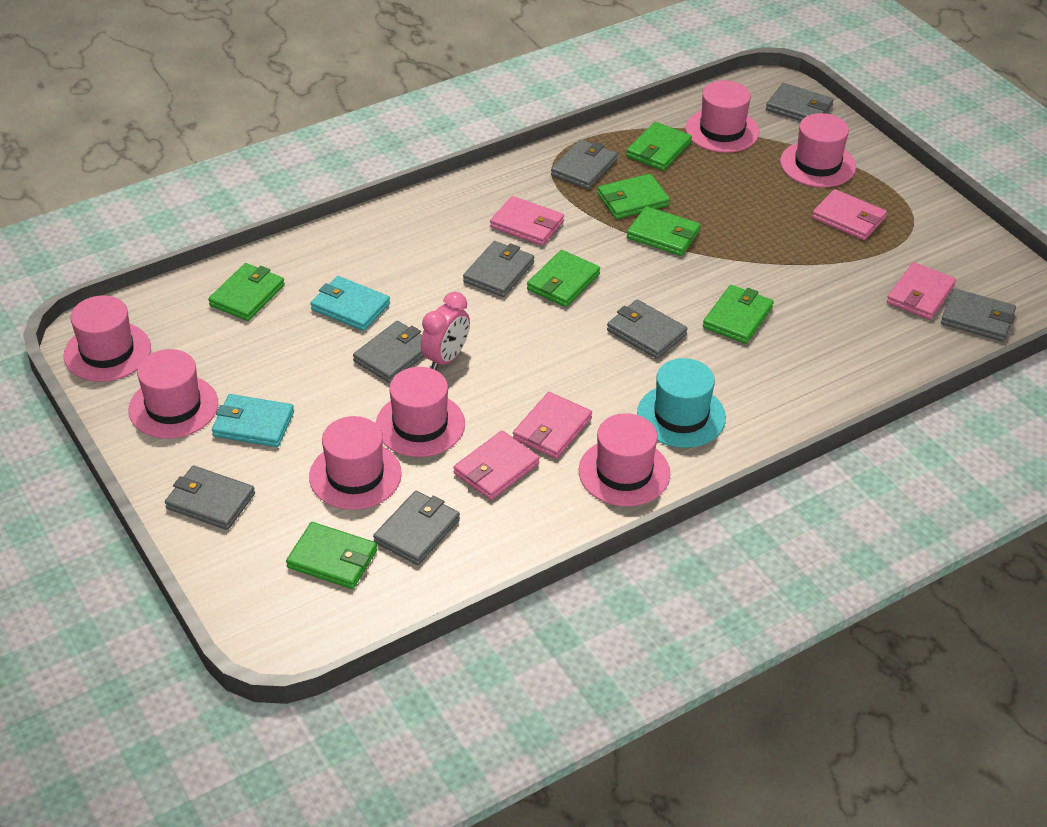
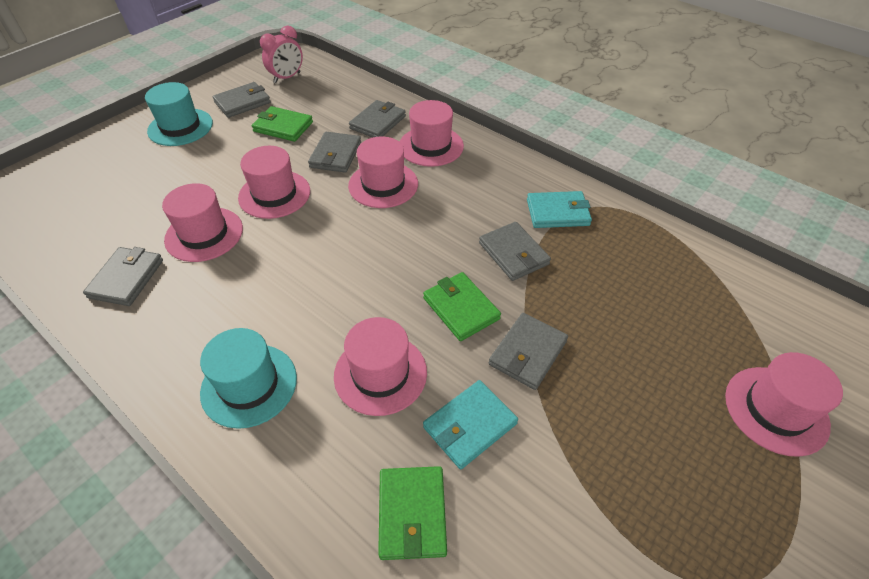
green wallet: [208,263,285,321] [286,522,377,589] [527,250,600,307] [597,174,670,219] [626,122,692,171] [627,206,701,256] [703,285,774,344] = 7 -> [252,106,313,142] [378,466,447,560] [423,272,501,341] = 3
grey wallet: [165,466,255,530] [353,321,424,383] [373,491,460,565] [463,241,534,297] [551,139,618,189] [607,299,688,359] [766,83,834,121] [941,288,1016,342] = 8 -> [83,247,163,306] [213,82,271,118] [308,132,361,173] [349,100,406,138] [479,222,551,281] [489,313,568,390] = 6
pink hat: [63,295,151,382] [129,349,218,439] [309,416,402,510] [376,367,465,457] [579,413,670,506] [685,80,759,153] [780,113,856,187] = 7 -> [162,183,243,262] [238,146,310,219] [334,317,427,416] [348,136,418,208] [400,100,464,167] [725,352,843,457] = 6
pink wallet: [453,431,540,500] [490,196,564,246] [513,392,592,459] [812,189,887,240] [887,262,956,320] = 5 -> none = 0
turquoise hat: [637,358,726,448] = 1 -> [145,82,213,146] [200,328,297,429] = 2

